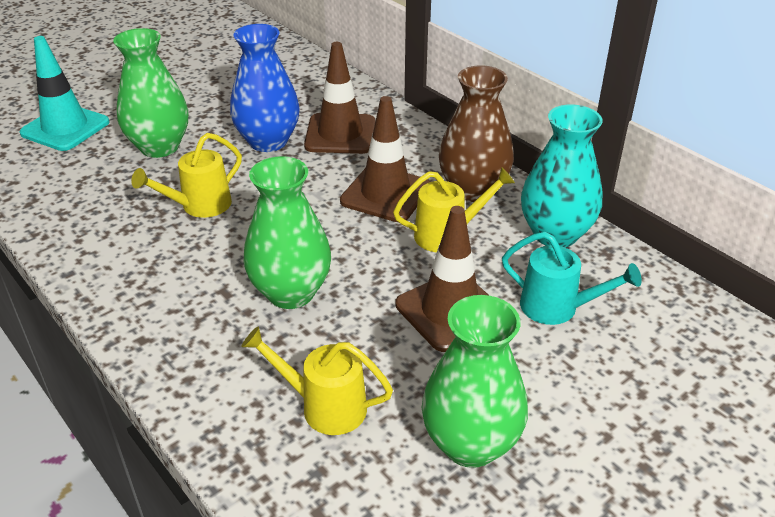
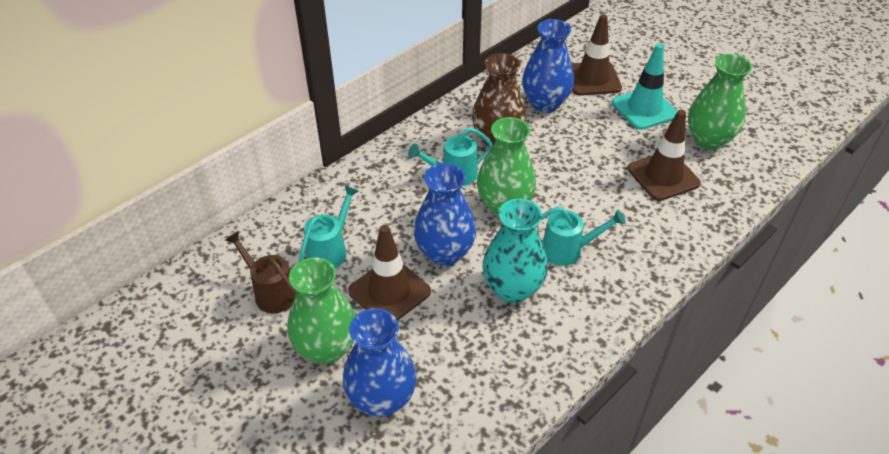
blue vase: [230,24,300,152] = 1 -> [343,308,417,417] [414,163,476,266] [522,19,574,112] = 3
brown watering can: none = 0 -> [225,230,297,313] = 1
turquoise watering can: [502,232,642,325] = 1 -> [299,185,359,268] [408,127,493,186] [541,207,626,266] = 3
yellow watering can: [131,133,242,218] [241,326,393,435] [393,167,515,252] = 3 -> none = 0

